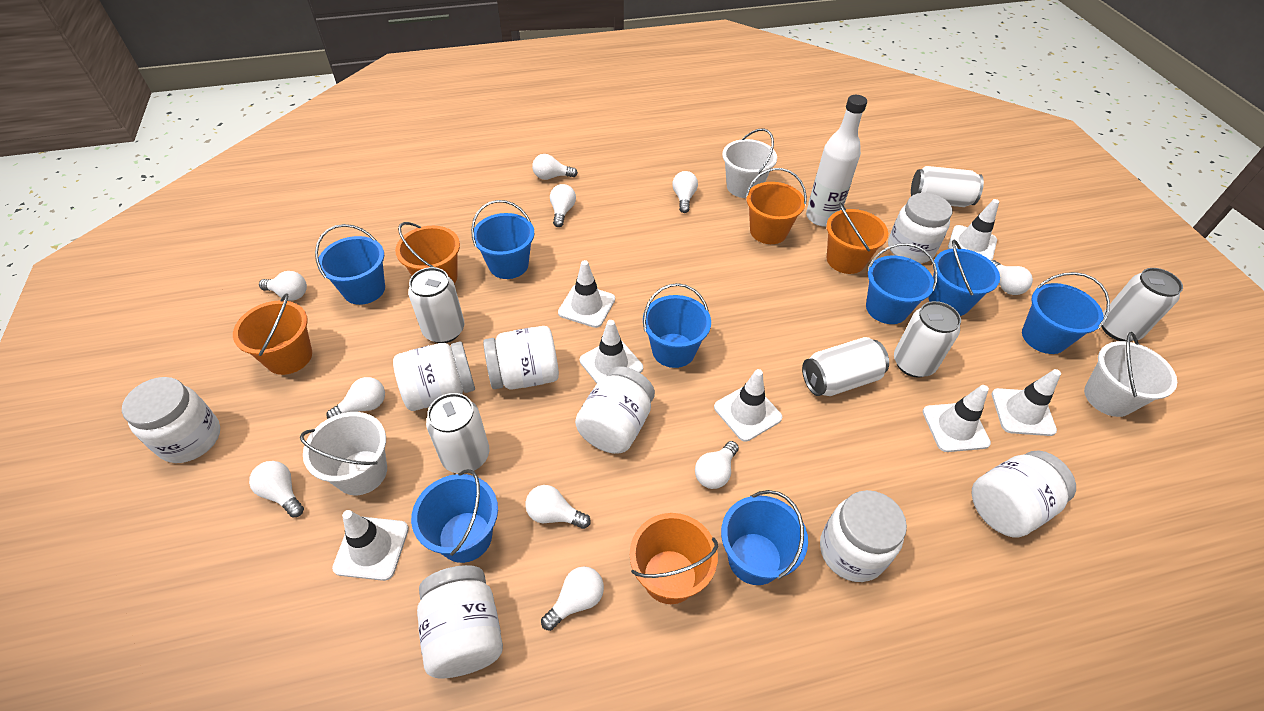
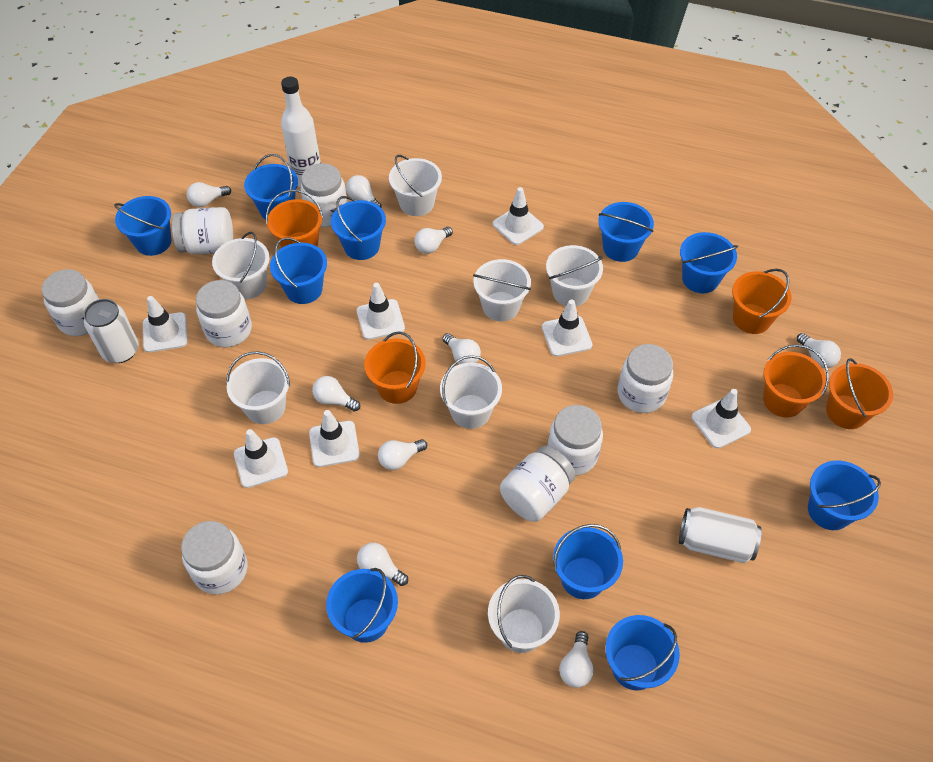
blue bucket: [315,224,385,305] [411,469,498,563] [471,200,534,279] [643,283,711,368] [721,490,808,585] [866,243,937,324] [928,239,1000,316] [1022,272,1110,354] = 8 -> [114,196,172,256] [244,154,298,220] [270,237,327,304] [326,568,398,643] [331,196,386,260] [553,524,623,599] [598,202,654,262] [605,615,680,690] [680,232,738,293] [808,460,881,530] = 10
white bucket: [300,412,387,495] [722,128,777,198] [1084,332,1177,417] = 3 -> [212,232,270,299] [226,351,290,424] [389,155,442,216] [440,355,502,429] [473,259,531,321] [488,575,560,653] [546,245,603,306] = 7
white can: [408,267,465,343] [426,393,489,474] [802,337,889,396] [894,301,961,378] [911,166,984,207] [1102,268,1183,341] = 6 -> [84,299,138,363] [679,507,762,563] = 2
white light bulb: [249,461,304,517] [259,271,307,301] [326,377,385,419] [525,485,591,529] [532,154,578,180] [541,566,604,631] [550,184,576,227] [672,171,698,213] [695,441,739,489] [991,260,1033,295] = 10 -> [187,182,231,207] [312,376,360,412] [346,175,382,208] [357,543,408,586] [378,439,427,470] [414,227,453,254] [442,333,481,364] [559,631,594,688] [797,333,841,368] = 9

